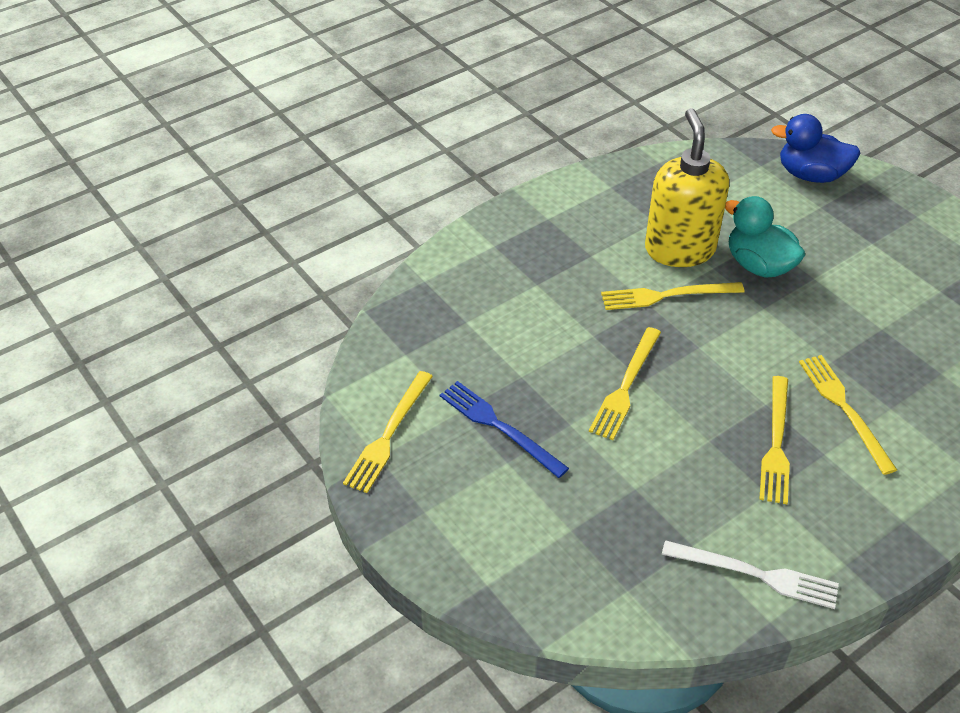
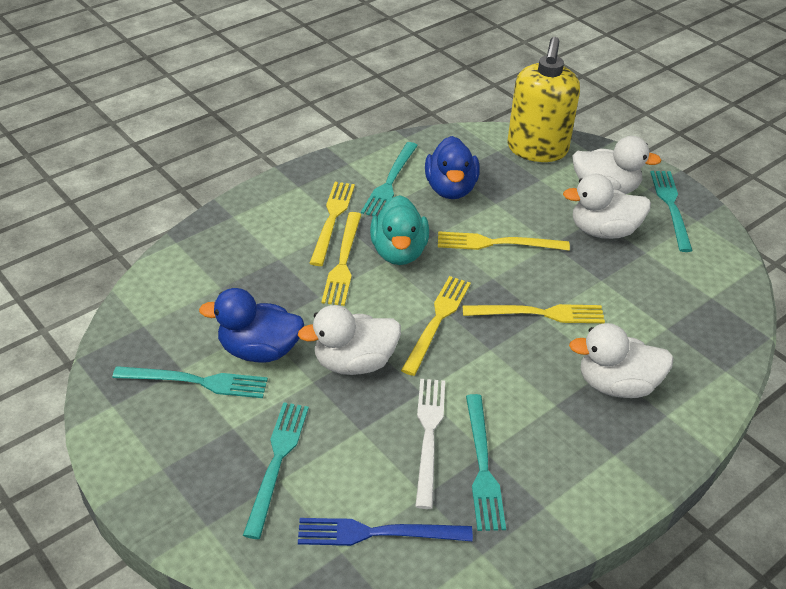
blue duck: [771,114,860,183] = 1 -> [199,288,304,363] [425,136,480,199] = 2
turquoise fork: none = 0 -> [112,366,268,398] [243,402,309,539] [361,142,418,216] [466,394,506,531] [650,171,693,252] = 5
white duck: none = 0 -> [298,305,401,375] [563,174,651,239] [569,323,674,398] [572,136,662,194] = 4

